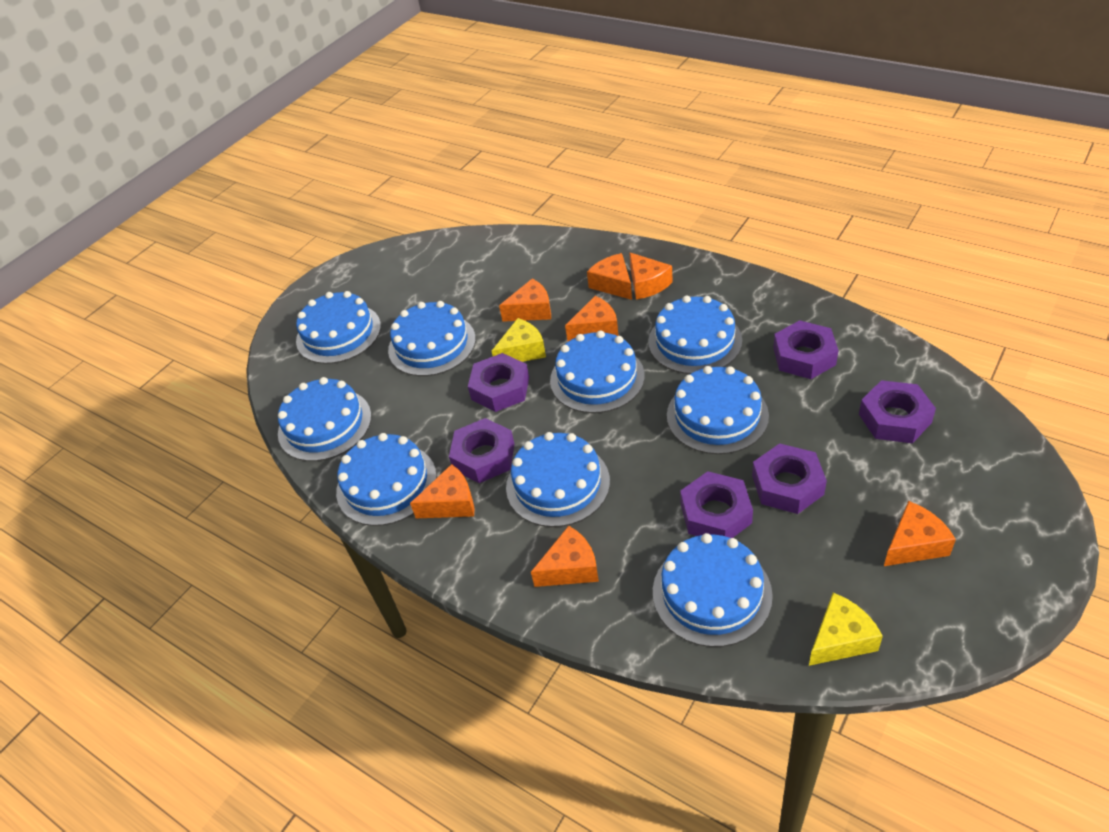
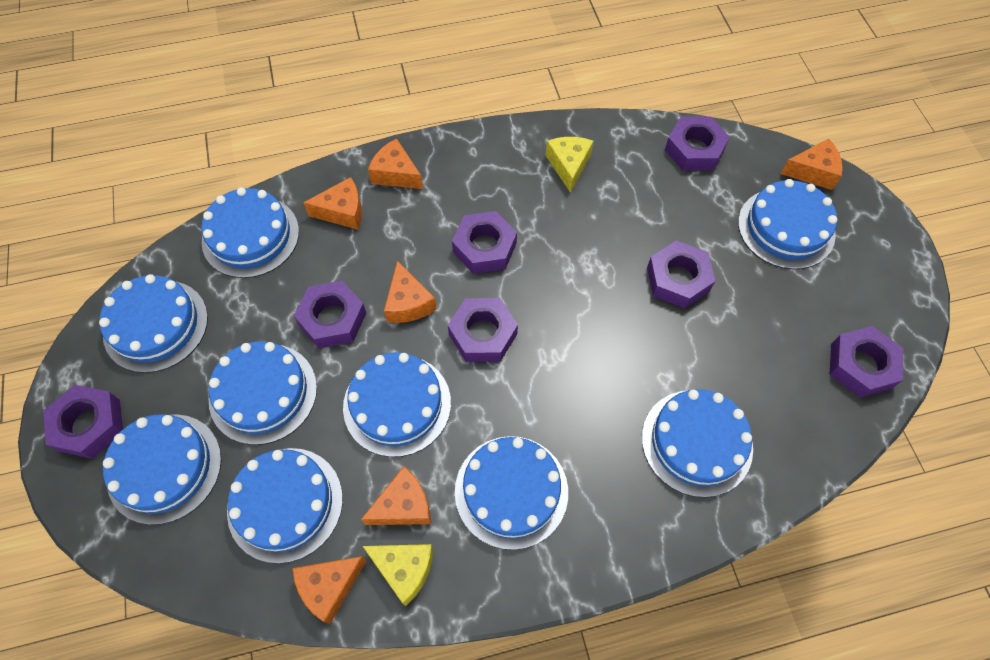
orange cheese: [410,464,474,518] [499,278,551,322] [531,526,599,587] [565,296,618,342] [587,253,632,300] [629,252,673,299] [884,501,956,566] = 7 -> [293,556,366,624] [303,177,362,230] [361,466,431,525] [368,139,423,189] [384,261,437,323] [780,139,843,190] = 6
purple nut: [449,418,514,483] [468,353,529,412] [680,471,753,538] [752,443,827,514] [773,320,838,379] [859,380,936,443] = 6 -> [43,385,123,459] [294,281,366,348] [448,298,518,362] [452,211,517,274] [647,240,715,308] [665,116,730,171] [829,326,903,398] = 7

